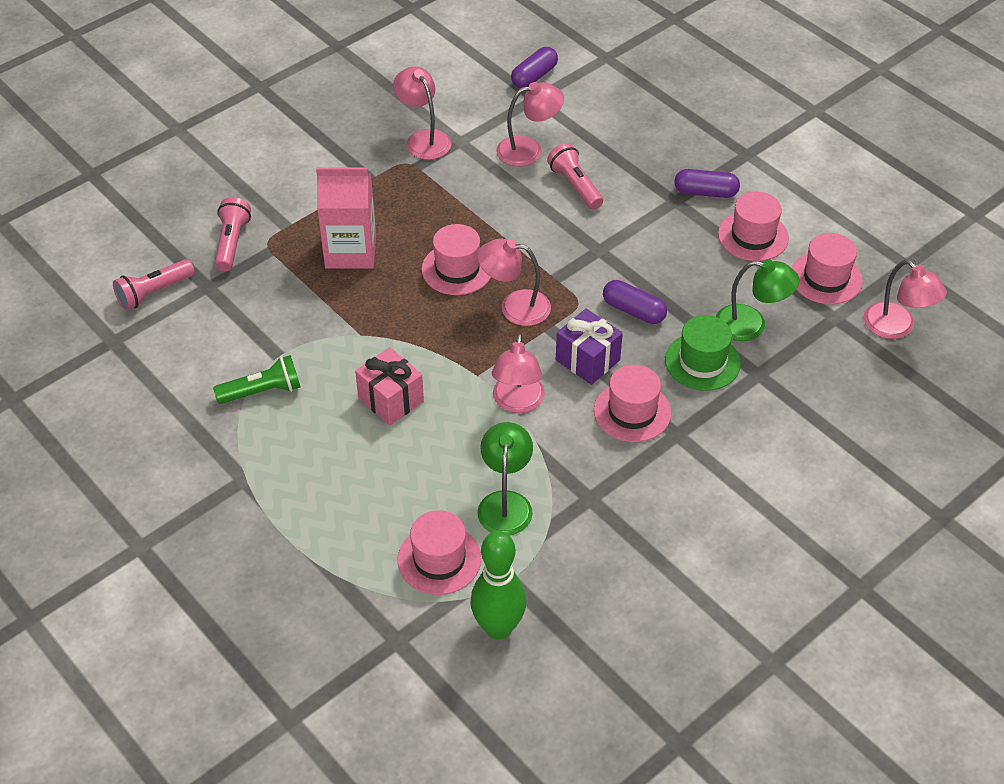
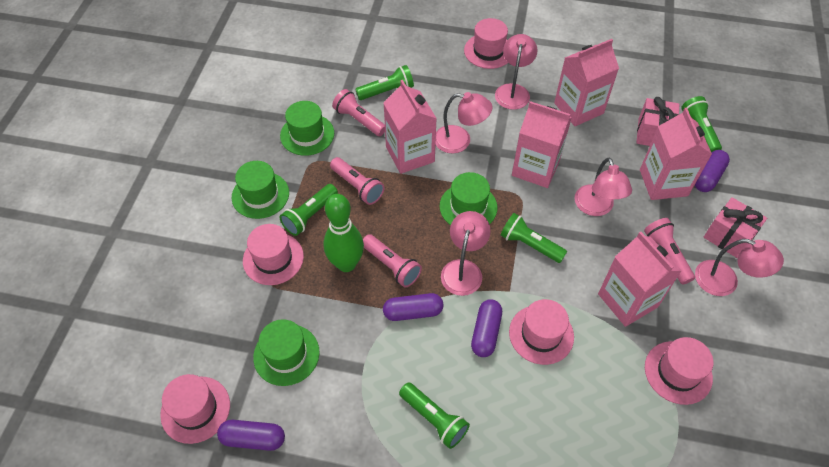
green flashlight: [213,355,300,404] = 1 -> [280,184,338,236] [355,65,414,100] [399,382,470,449] [500,213,567,263] [681,96,722,152] = 5
green hat: [665,315,741,391] = 1 -> [232,161,289,219] [253,319,320,386] [280,101,334,156] [440,172,498,225] = 4
green lamp: [477,422,533,536] [716,259,799,341] = 2 -> none = 0
pink carton: [316,168,376,269] = 1 -> [384,80,437,174] [512,101,572,188] [554,39,619,126] [598,232,682,327] [640,108,712,200] = 5
pink flashlight: [113,259,195,310] [214,197,251,271] [547,143,603,210] = 3 -> [330,157,384,205] [332,89,385,136] [363,234,422,287] [644,218,695,285] = 4
pink gift: [355,347,424,426] = 1 -> [636,97,679,146] [704,197,767,258] = 2
purple capsule: [511,47,558,88] [603,280,667,324] [674,169,740,198] = 3 -> [217,420,285,451] [383,293,443,321] [471,299,502,357] [695,150,730,192] = 4
purple gift: [556,309,623,385] = 1 -> none = 0

